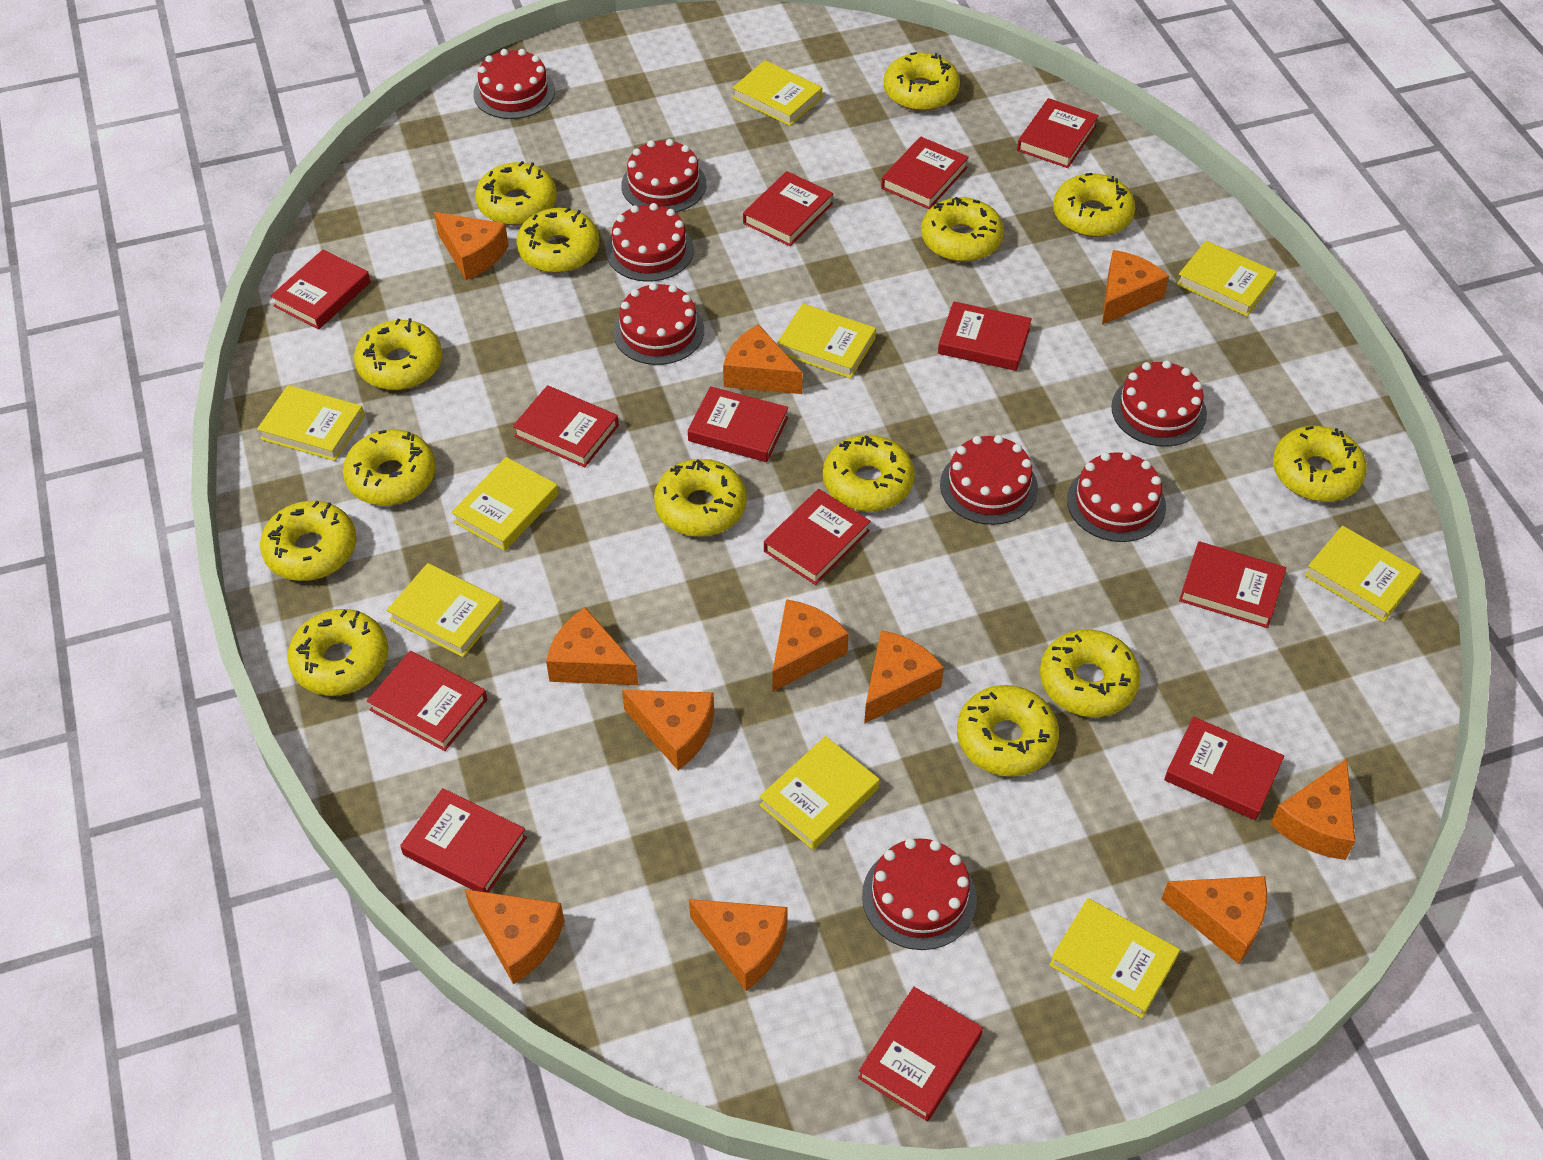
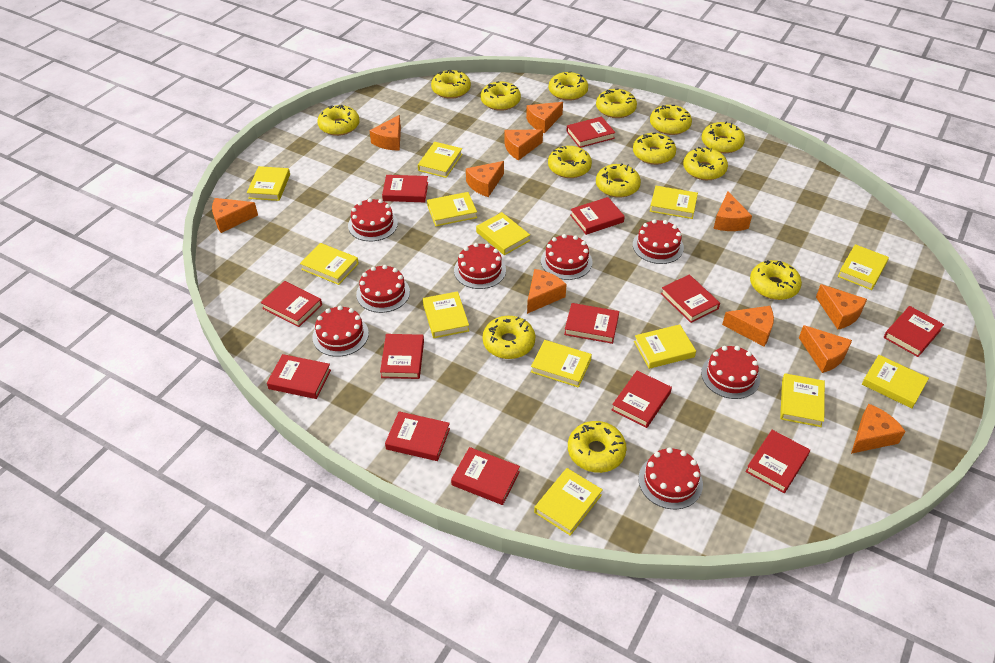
yellow book: [257,385,365,461] [387,563,503,657] [451,457,558,551] [733,60,822,126] [759,736,880,850] [777,304,876,379] [1049,898,1180,1019] [1176,241,1277,316] [1305,526,1421,622] = 9 -> [247,166,290,201] [300,243,359,285] [418,142,462,178] [423,291,469,338] [427,192,477,226] [476,212,530,255] [531,340,592,388] [534,468,603,536] [634,324,696,369] [650,186,698,219] [780,373,825,427] [838,244,889,290] [862,355,929,409] = 13

